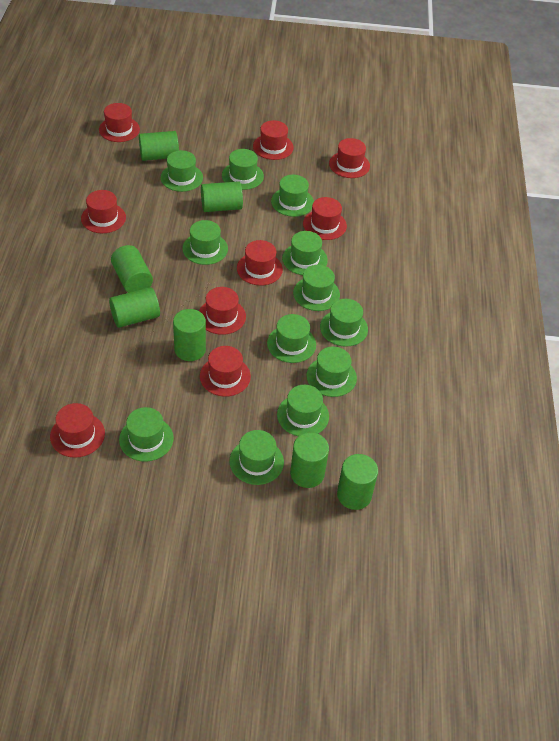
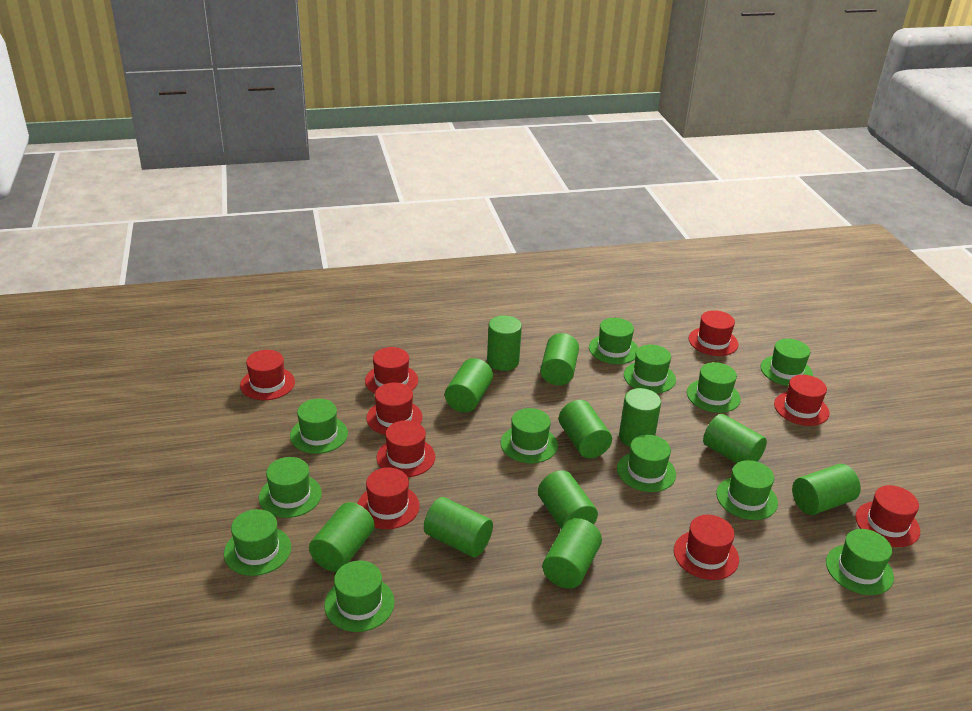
green cylinder: [109,287,160,328] [111,245,153,293] [139,131,179,161] [173,309,206,361] [201,181,243,212] [290,432,329,488] [337,454,378,510] = 7 -> [309,502,375,572] [424,497,493,557] [445,358,493,413] [487,316,522,371] [538,470,598,529] [541,333,579,385] [542,518,602,589] [559,400,612,458] [619,388,661,447] [703,414,767,464] [792,464,861,515] = 11

